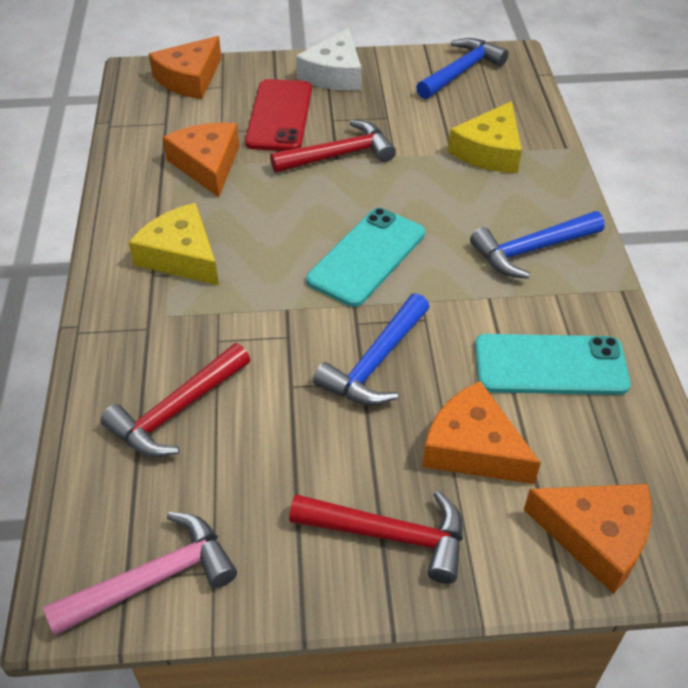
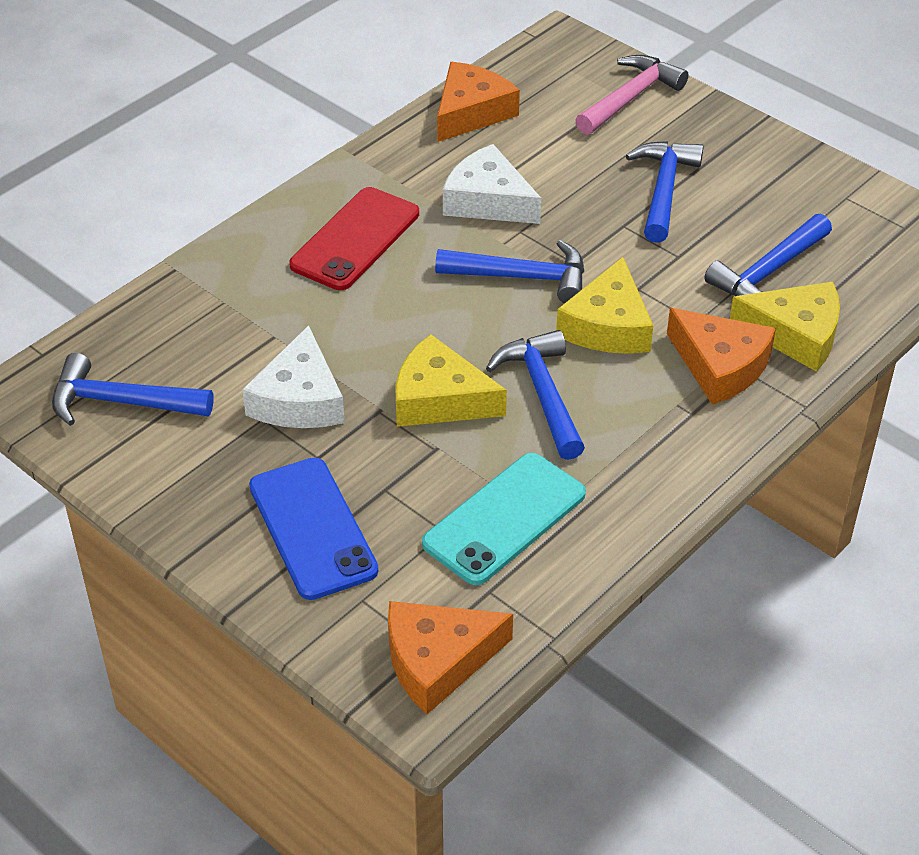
blue hammer: [313,293,429,406] [416,38,509,99] [470,211,605,279] = 3 -> [52,353,214,426] [435,240,584,303] [486,330,585,460] [626,141,704,243] [704,214,832,296] = 5
blue phone: none = 0 -> [249,458,378,600] = 1
orange cheese: [149,36,222,99] [163,123,239,197] [422,381,541,484] [524,484,652,594] = 4 -> [388,601,513,714] [437,62,520,142] [667,308,776,405] = 3
red hammer: [101,343,250,457] [270,120,396,173] [289,491,463,584] = 3 -> none = 0
turquoise phone: [306,208,425,307] [475,334,631,395] = 2 -> [422,453,586,585] = 1
white cheese: [296,28,362,91] = 1 -> [242,325,345,428] [443,144,541,224] = 2
yellow cheese: [129,203,219,285] [448,101,522,173] = 2 -> [395,334,507,427] [556,257,653,354] [730,282,840,372] = 3

